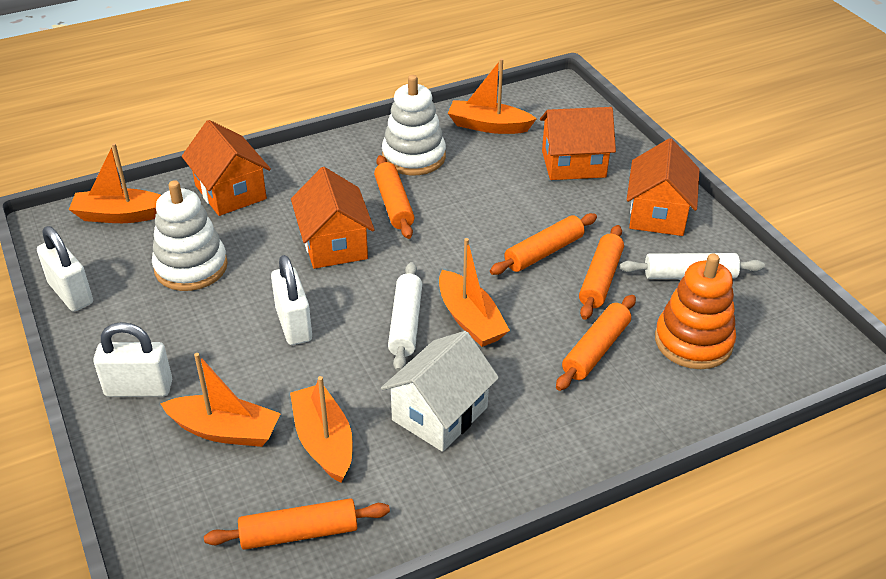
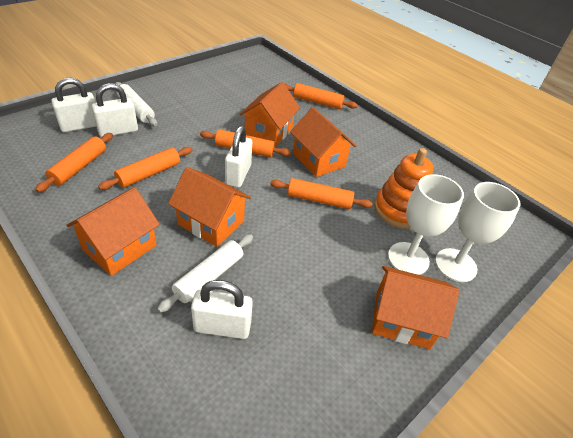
orange boat: [69,143,161,223] [160,353,281,447] [290,376,353,483] [439,238,510,347] [448,58,537,134] = 5 -> none = 0
orange house: [182,120,271,216] [291,167,375,269] [540,107,616,180] [627,138,700,236] = 4 -> [66,187,160,276] [168,167,251,247] [240,82,300,147] [290,107,356,177] [372,266,459,349] = 5
white goblet: none = 0 -> [388,174,464,275] [435,182,520,282] = 2
white house: [381,331,499,452] = 1 -> none = 0
white padlock: [37,226,93,312] [93,322,172,397] [271,255,312,345] = 3 -> [51,78,96,132] [92,83,138,137] [191,280,253,339] [225,126,252,188] = 4
white stacking toy: [152,180,228,291] [382,75,446,175] = 2 -> none = 0

